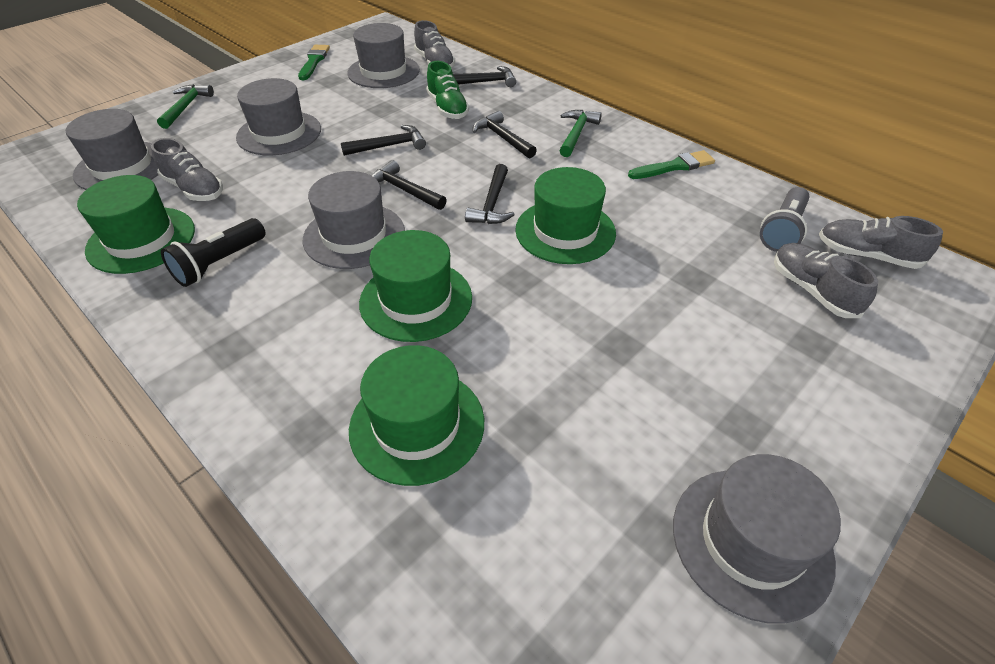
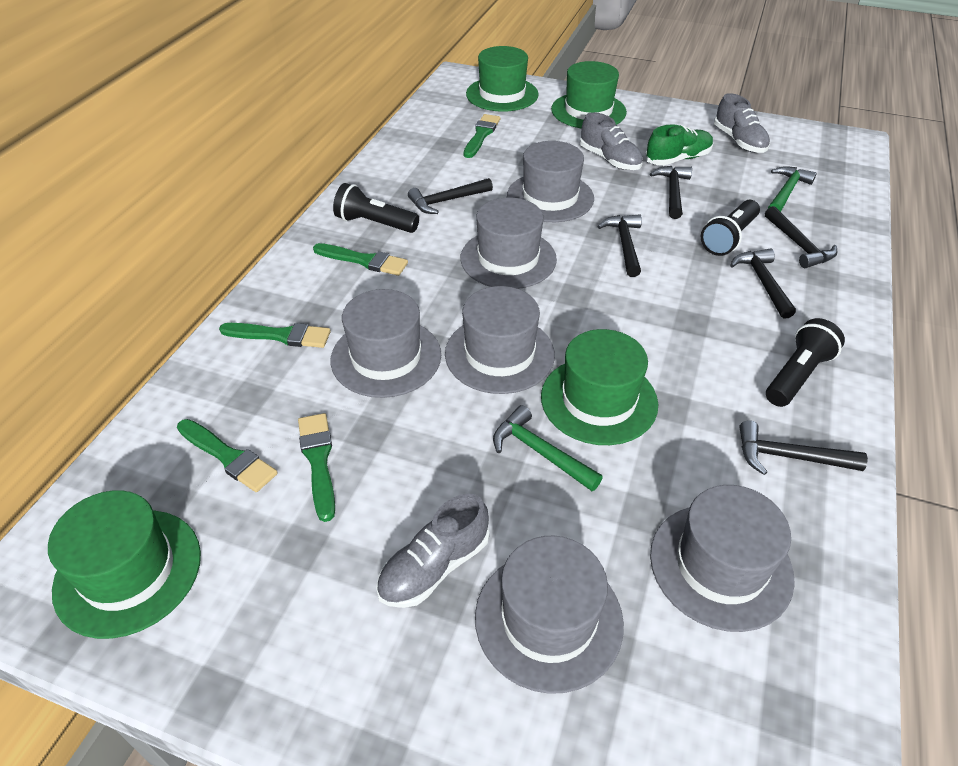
black flashlight: [161,218,266,287] = 1 -> [333,183,419,233] [701,200,760,256] [766,318,845,407] = 3
black hammer: [341,125,426,156] [371,160,447,210] [453,66,516,87] [465,164,515,224] [473,111,537,158] = 5 -> [408,178,493,214] [597,214,642,277] [650,166,692,219] [730,249,796,319] [739,420,868,475] [765,206,837,268] = 6
green brush: [298,45,330,80] [628,150,715,179] = 2 -> [177,419,278,492] [219,323,331,348] [298,413,335,522] [313,243,408,276] [464,114,500,158] = 5
grey flashlight: [760,187,809,252] = 1 -> none = 0
grey hat: [66,109,158,190] [236,78,321,155] [303,171,405,269] [347,23,420,88] [673,454,841,624] = 5 -> [331,289,441,398] [445,286,555,394] [460,198,557,289] [475,536,624,694] [507,141,594,222] [650,485,795,632] = 6
grey shoe: [151,138,223,201] [414,20,455,68] [774,243,878,318] [819,216,943,269] = 4 -> [376,494,490,608] [580,112,643,170] [714,93,770,153] = 3

